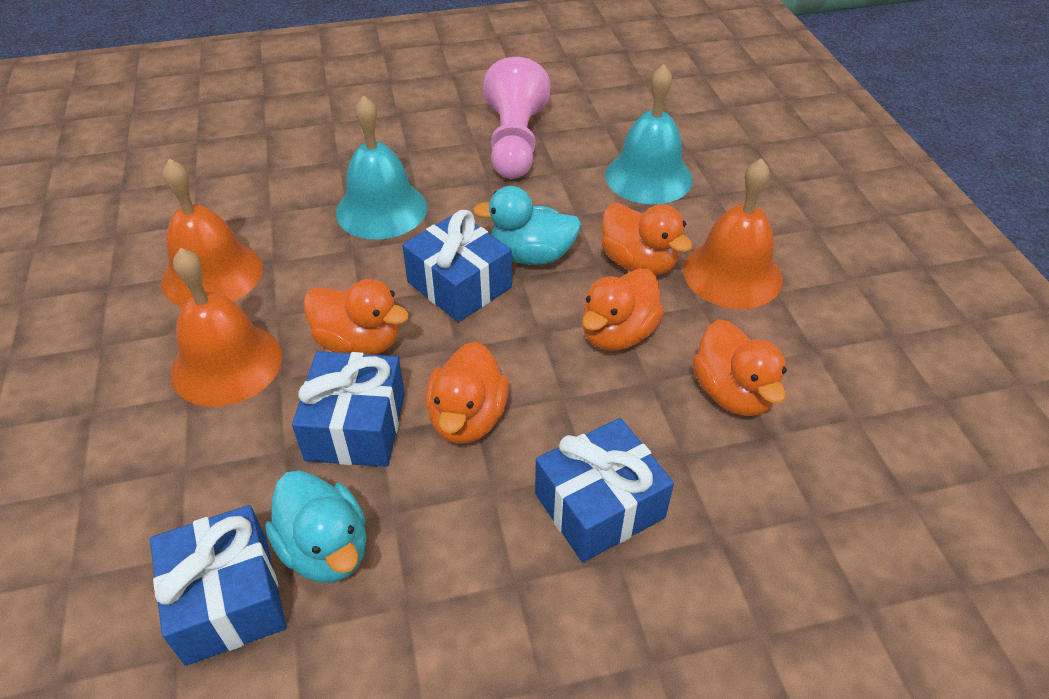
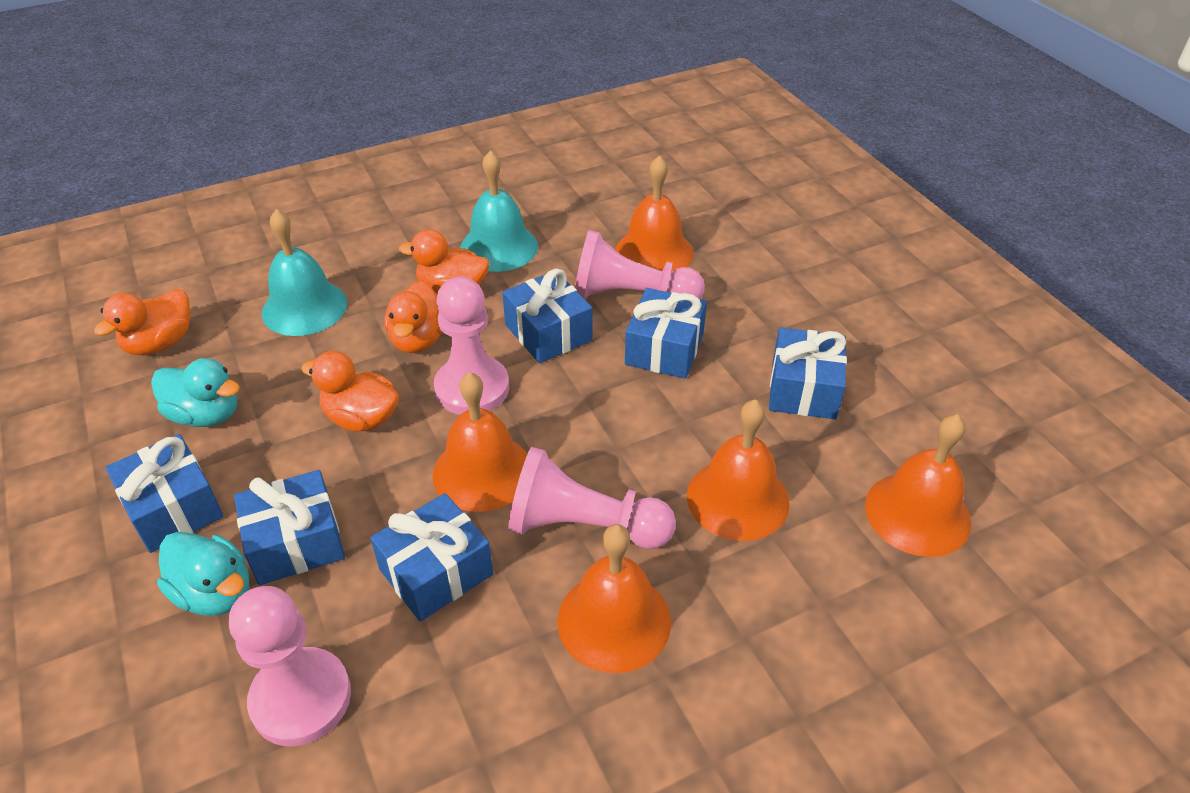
blue gift: [150,505,286,666] [292,351,405,467] [402,210,512,322] [535,418,674,562] = 4 -> [106,434,224,553] [234,470,345,585] [370,493,493,621] [502,269,592,363] [625,288,707,379] [769,328,847,419] = 6
orange bell: [161,159,263,307] [170,248,282,407] [683,158,783,309] = 3 -> [433,372,527,512] [557,524,671,673] [615,155,693,272] [687,399,789,541] [865,414,971,557] = 5
orange duck: [303,279,409,355] [425,341,509,444] [582,268,664,351] [601,203,693,276] [692,319,787,416] = 5 -> [94,289,190,355] [301,351,399,431] [384,281,442,353] [399,229,489,295] = 4
pink pawn: [483,57,550,179] = 1 -> [229,586,351,746] [434,277,509,415] [508,447,676,549] [575,230,705,299] = 4

